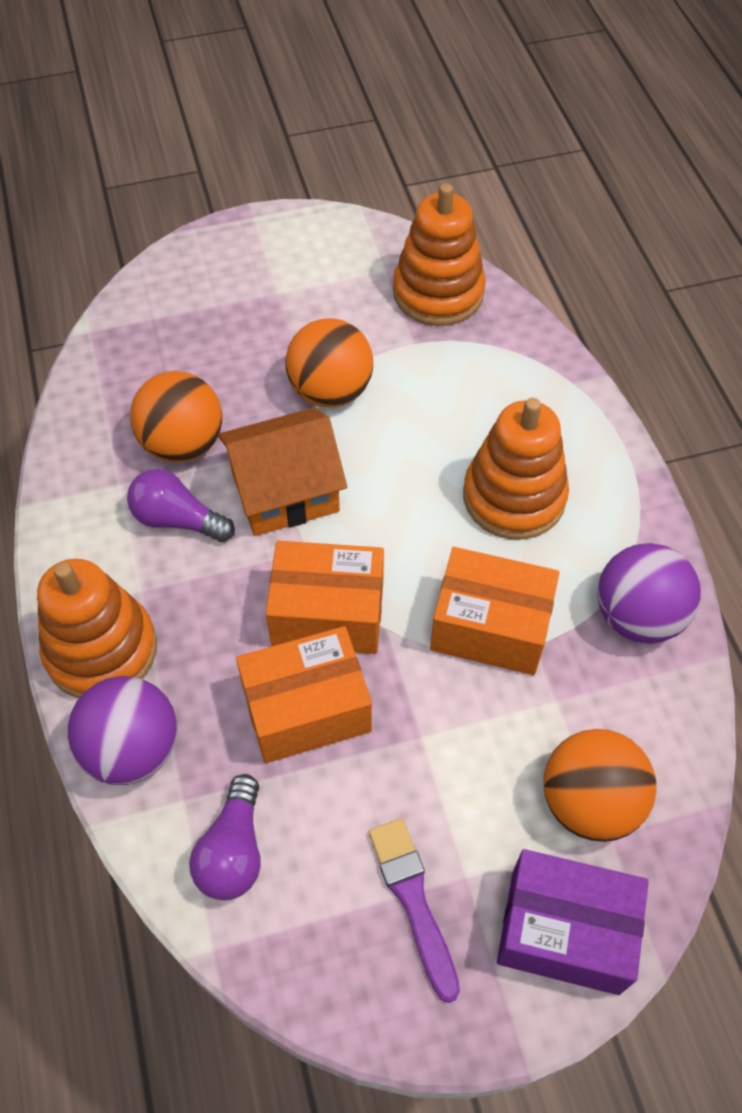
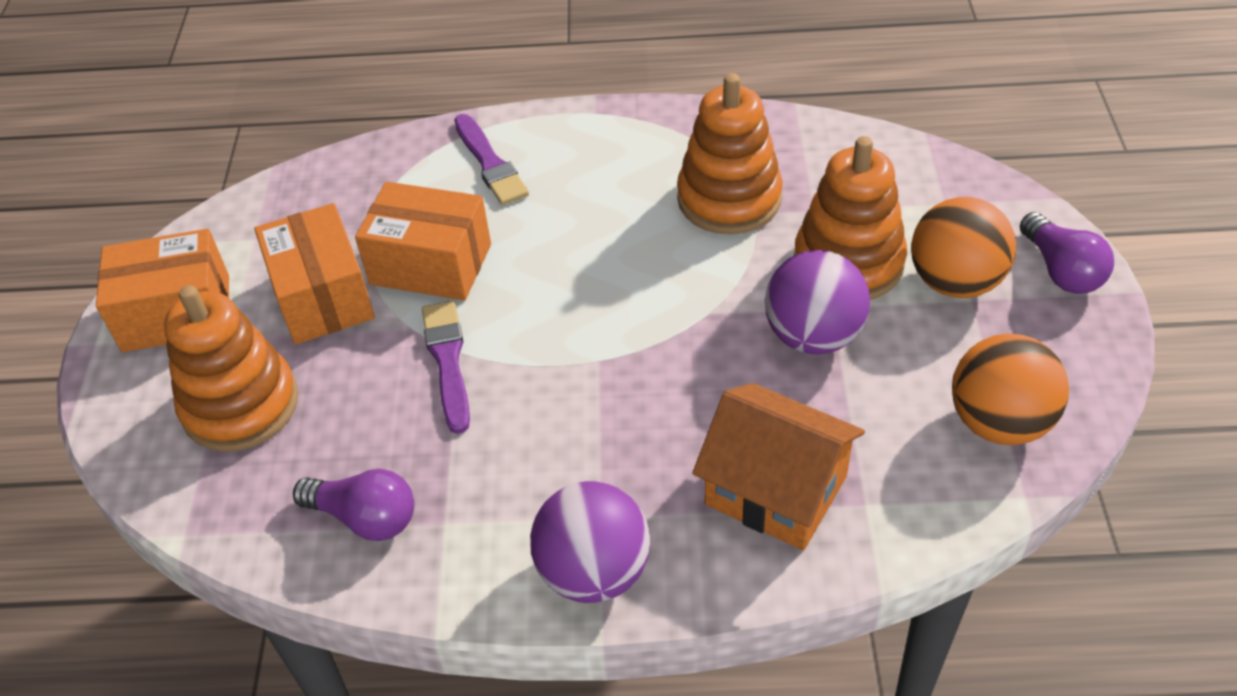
orange ball: [130,371,222,463] [286,318,373,408] [544,729,657,842] = 3 -> [911,197,1016,298] [952,333,1069,445] = 2
purple box: [497,849,649,995] = 1 -> none = 0
purple brush: [369,818,460,1003] = 1 -> [422,301,470,434] [454,114,529,205] = 2

